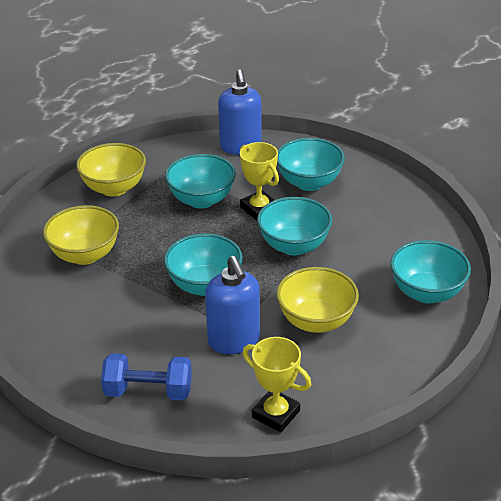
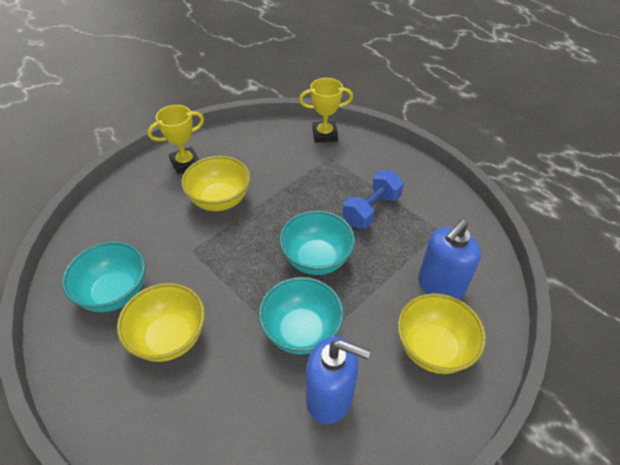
turquoise bowl: [164,233,243,296] [165,154,236,209] [257,197,332,256] [277,138,345,191] [390,240,471,303] = 5 -> [62,241,146,312] [259,277,344,354] [279,210,355,275] = 3

